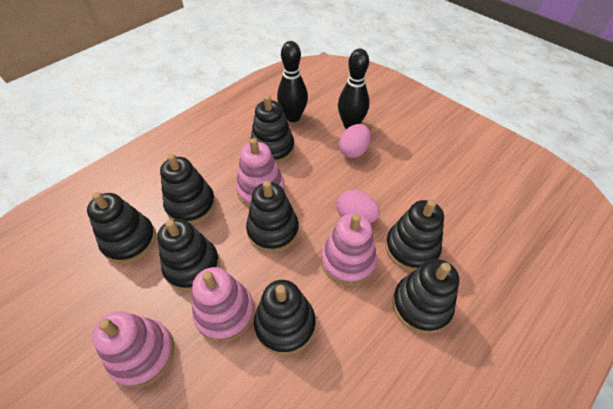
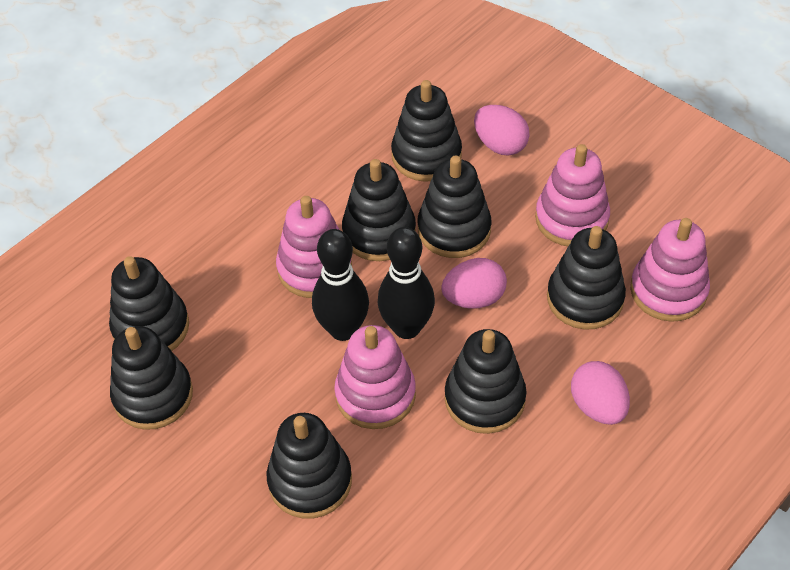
pink egg: [337,190,380,223] [339,124,371,158] = 2 -> [441,258,507,309] [474,105,530,155] [571,361,630,425] = 3

